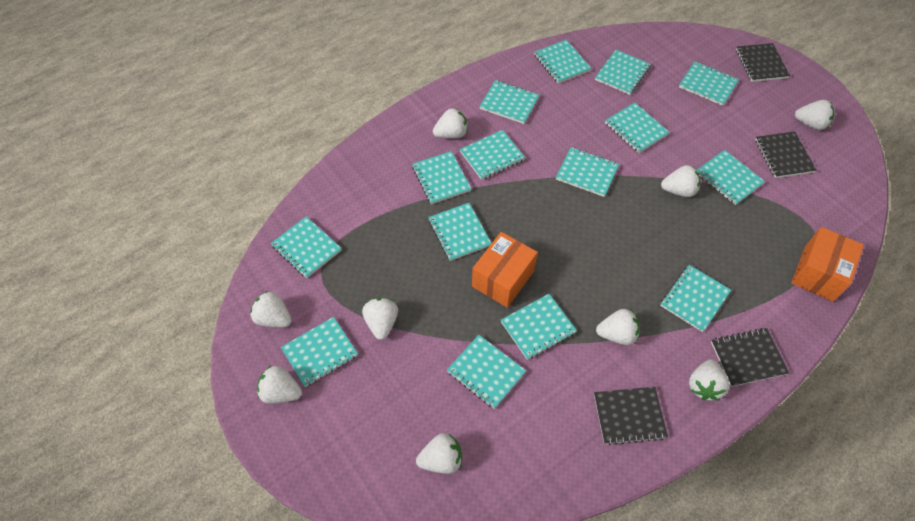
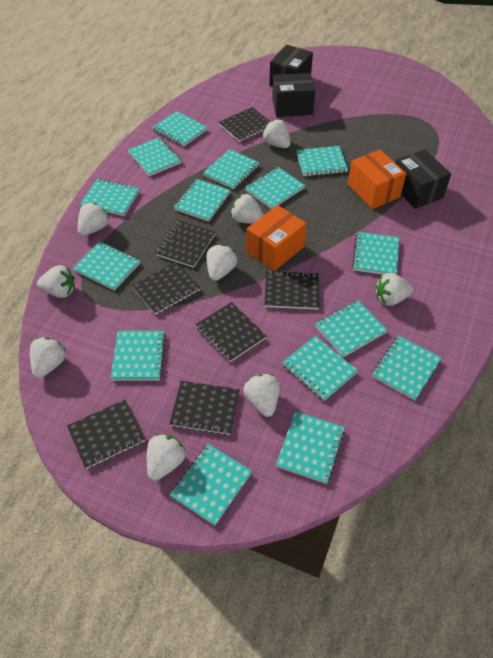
black box: none = 0 -> [269,45,313,87] [272,73,315,117] [396,149,451,209] = 3
black notebook: [594,387,668,445] [711,328,789,387] [736,43,790,82] [755,131,816,178] = 4 -> [67,400,145,469] [131,262,200,315] [156,220,215,268] [169,381,240,435] [196,302,267,362] [218,107,271,142] [264,270,319,310] = 7

